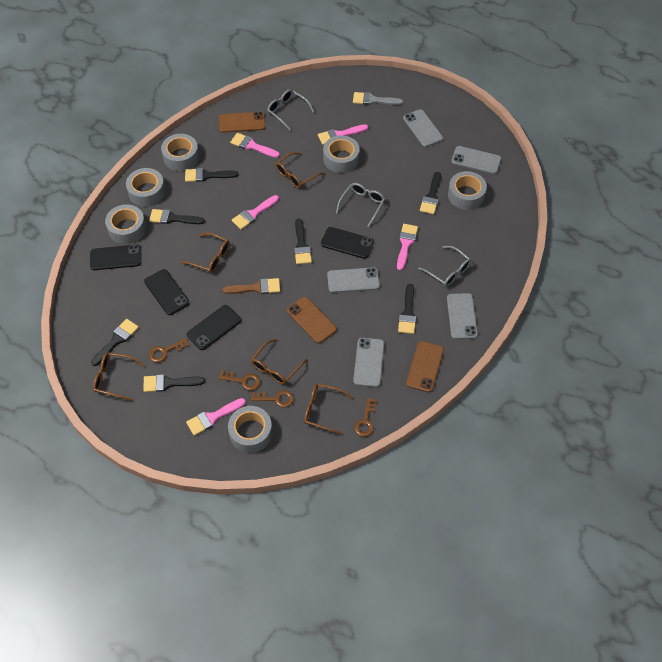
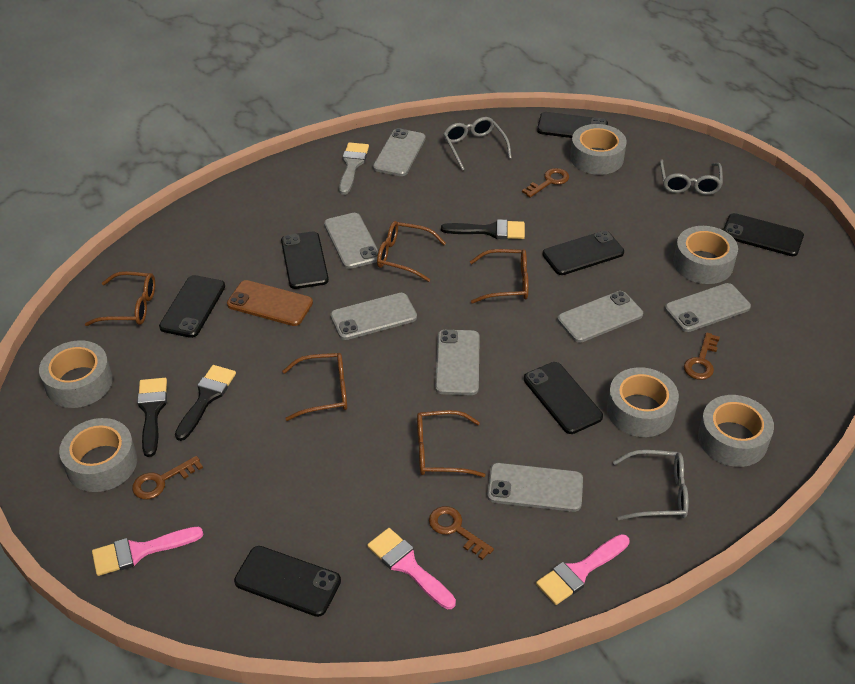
black brush: [91,319,139,366] [143,374,205,392] [149,209,205,224] [185,168,238,182] [294,218,312,264] [398,284,416,334] [420,172,441,214] = 7 -> [137,378,167,457] [175,365,236,441] [441,219,525,239] = 3
black phone: [90,245,142,270] [144,269,190,315] [187,305,241,350] [321,227,374,259] = 4 -> [159,275,225,338] [234,546,341,617] [281,232,329,289] [524,362,603,434] [537,112,608,138] [543,231,624,275] [723,213,804,256] = 7
brown brush: [223,278,280,294] = 1 -> none = 0
brown phone: [219,112,266,133] [287,297,337,344] [406,341,444,392] = 3 -> [227,280,313,326] = 1
grey phone: [327,267,380,293] [353,338,385,387] [403,109,443,147] [447,293,478,339] [451,146,501,174] = 5 -> [324,213,379,269] [330,293,417,340] [373,128,426,176] [435,330,480,395] [487,463,583,512] [558,291,643,343] [665,283,751,332] = 7
pink brush: [186,398,246,436] [230,133,280,158] [232,195,279,230] [318,124,368,145] [397,224,418,270] = 5 -> [92,527,203,576] [367,528,456,609] [536,534,630,605] = 3

